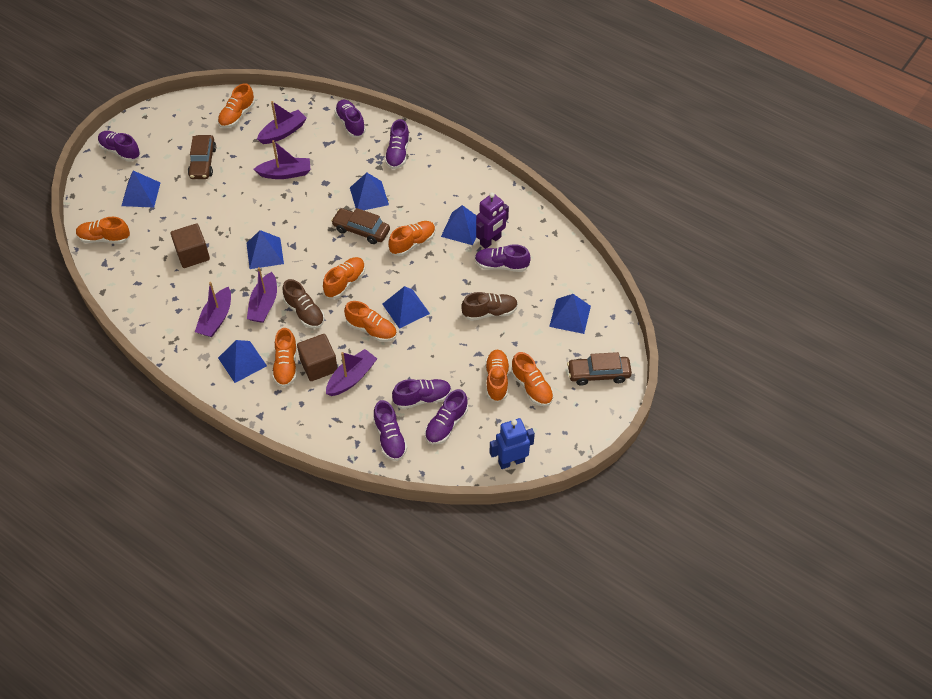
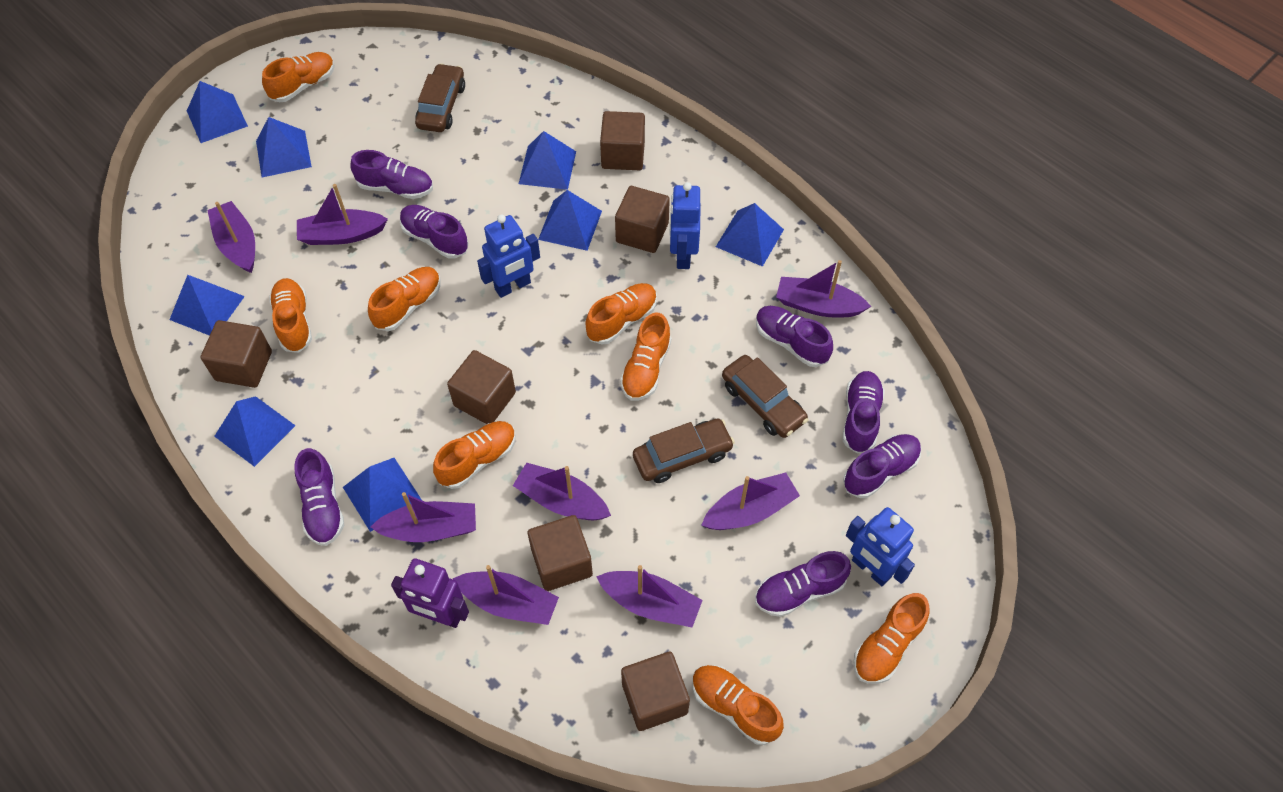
blue pyramid: [121,171,160,207] [218,340,267,383] [246,230,284,269] [350,173,389,210] [382,286,430,329] [441,205,477,245] [549,294,591,334] = 7 -> [169,275,245,336] [187,81,248,143] [214,396,296,467] [256,117,312,177] [343,458,422,532] [519,131,576,190] [538,190,602,251] [716,203,784,267] = 8
blue robot: [490,418,535,469] = 1 -> [477,214,540,298] [669,182,701,269] [846,507,915,586] = 3
brown cube: [171,223,210,268] [297,334,338,381] = 2 -> [200,320,272,388] [447,350,516,424] [528,515,593,591] [600,111,645,170] [615,186,670,253] [621,652,690,731] = 6
brown shoe: [283,279,324,329] [462,292,518,321] = 2 -> none = 0
purple boat: [195,282,231,337] [247,267,277,323] [254,140,310,179] [257,101,307,144] [326,349,377,396] = 5 -> [207,201,255,273] [297,184,388,245] [371,492,476,542] [453,565,559,625] [513,463,611,520] [596,565,703,627] [701,473,800,530] [776,260,871,318] = 8

